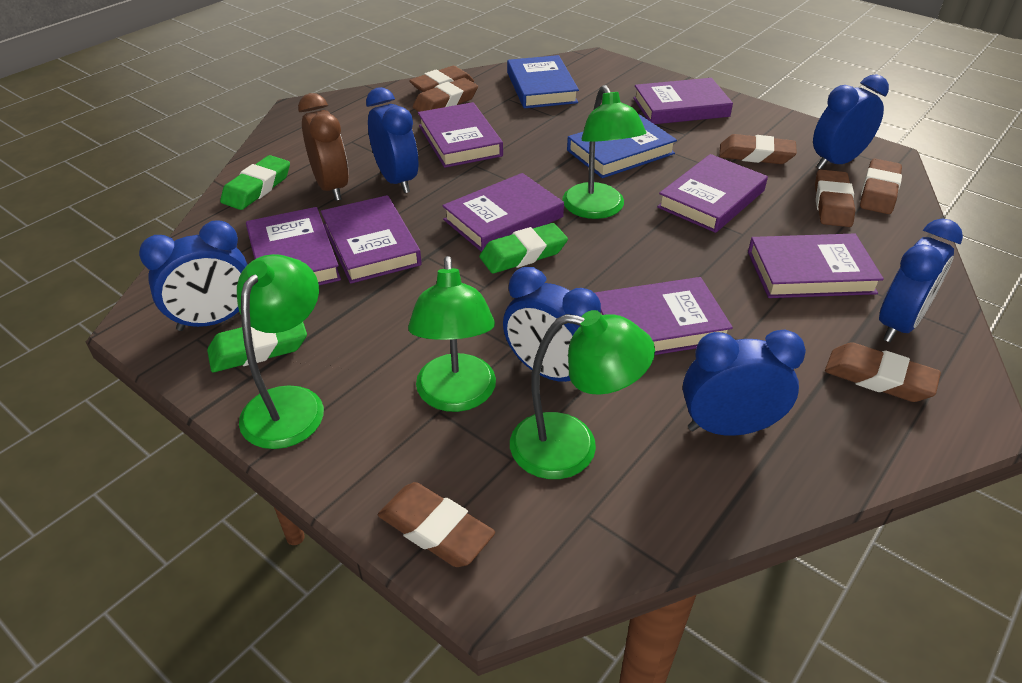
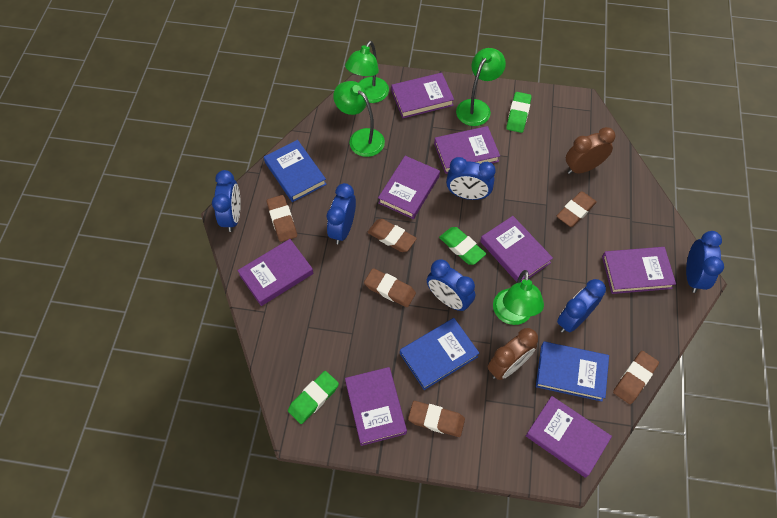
blue book: [507,55,579,108] [567,114,677,178] = 2 -> [264,140,327,202] [400,318,479,390] [536,341,609,401] = 3
brown clock: [298,93,349,201] = 1 -> [488,328,538,380] [566,127,616,174] = 2
brown eraser: [378,482,495,567] [409,66,474,92] [413,78,478,112] [719,134,797,164] [815,170,855,227] [825,342,941,402] [860,159,902,214] = 7 -> [267,195,297,242] [364,268,416,307] [368,219,417,252] [408,401,465,437] [557,191,597,227] [613,351,659,404] = 6

